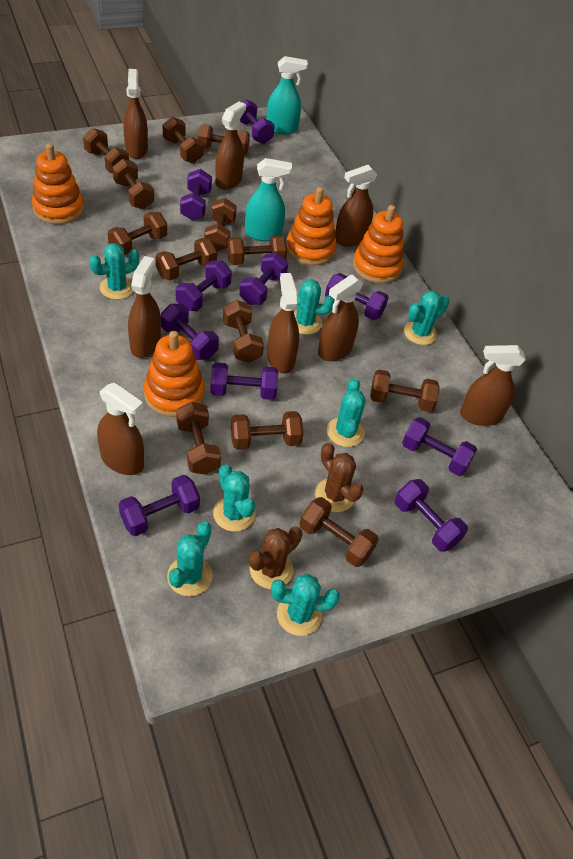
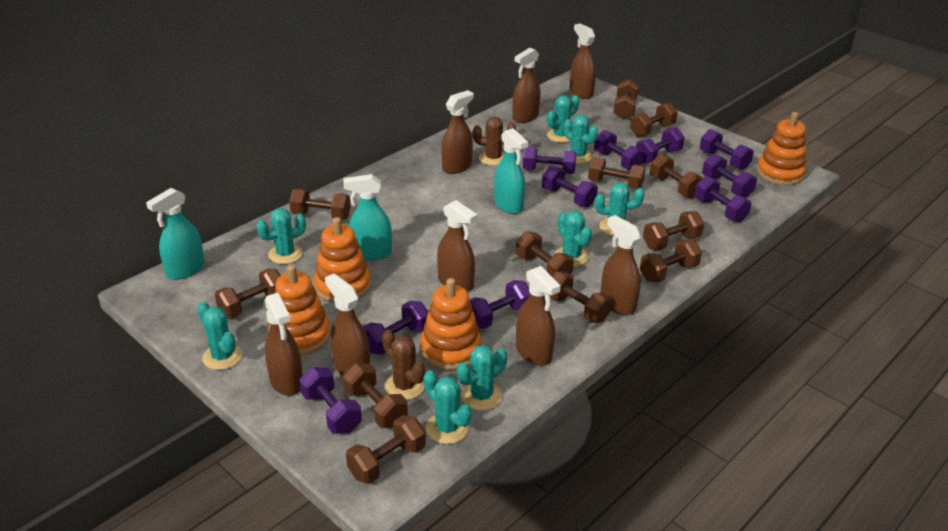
brown dumbbell: [83,128,129,173] [108,212,167,255] [112,159,154,209] [156,238,217,280] [163,117,204,163] [177,402,221,475] [198,125,250,155] [204,198,237,251] [223,300,264,363] [227,235,287,265] [231,411,304,450] [299,497,379,567] [370,369,440,412] = 13 -> [215,269,281,318] [289,189,351,220] [343,363,408,428] [346,415,426,484] [516,231,574,276] [550,271,612,323] [588,157,646,190] [613,79,639,119] [630,103,678,137] [640,239,702,282] [643,211,704,250] [650,154,703,198] = 12
turquoise cactus: [89,243,139,300] [167,522,213,596] [213,464,255,532] [271,574,340,636] [294,279,335,335] [327,378,366,447] [404,291,449,345] = 7 -> [197,302,243,370] [256,208,306,264] [424,370,472,444] [457,345,507,410] [547,95,579,143] [555,211,592,267] [563,115,598,163] [595,182,644,236] = 8
turquoise spray bottle: [245,158,292,241] [266,56,308,134] = 2 -> [146,188,205,280] [343,174,392,261] [494,128,528,214] = 3

